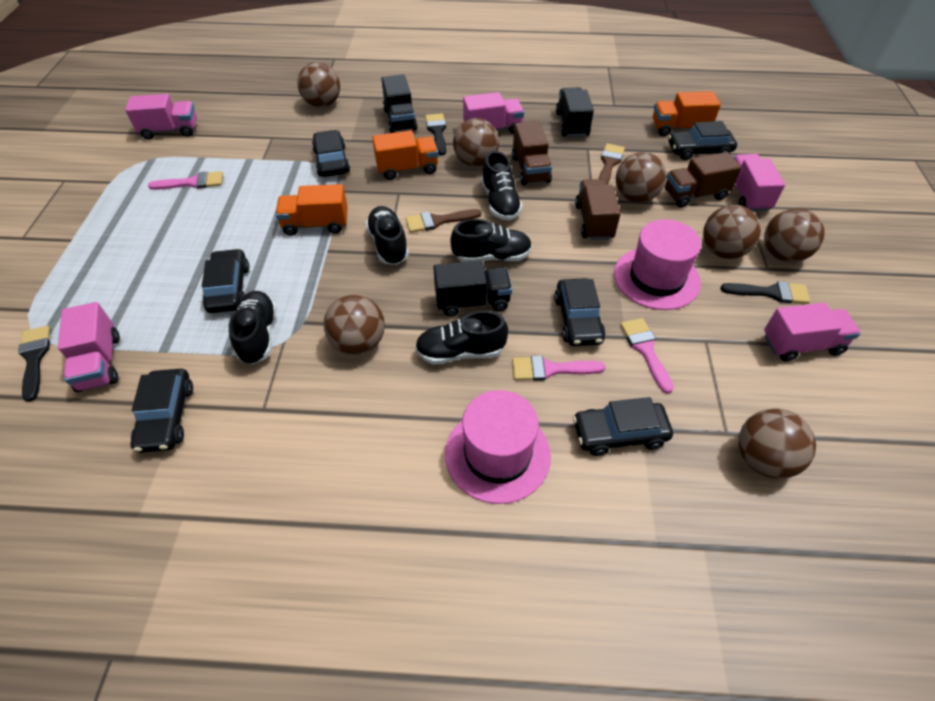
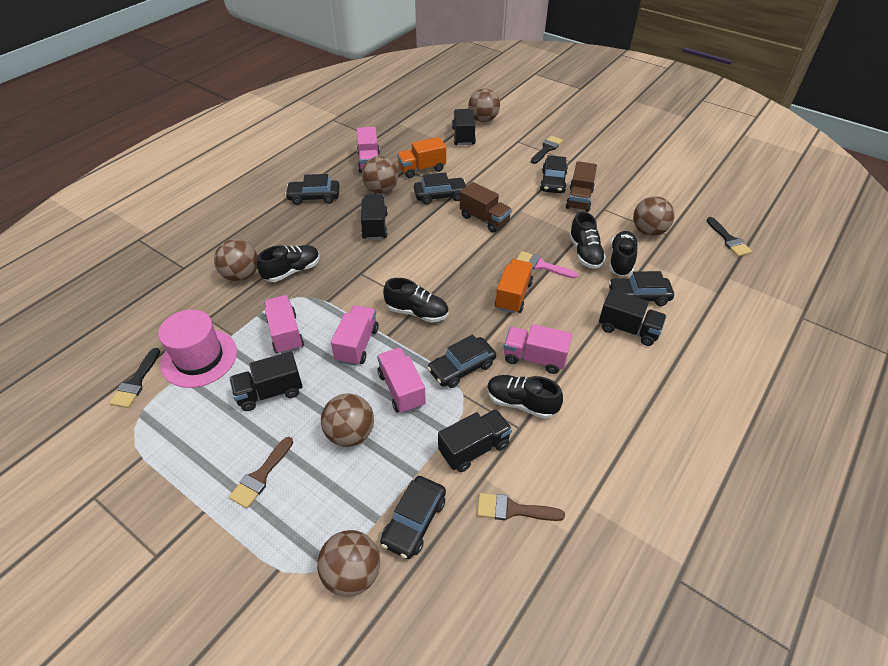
black truck: [381,74,418,133] [434,260,512,317] [556,88,594,137] = 3 -> [230,351,303,411] [361,194,388,240] [438,409,512,472] [452,109,476,145] [599,289,667,346] = 5
brown ball: [297,62,340,107] [324,295,385,355] [453,118,499,167] [616,152,666,203] [703,205,761,259] [739,408,816,479] [764,208,824,262] = 7 -> [214,239,258,281] [317,530,380,597] [321,394,374,447] [362,156,398,194] [468,88,500,122] [633,196,675,236] = 6
brown truck: [512,121,552,185] [575,179,621,240] [665,152,742,208] = 3 -> [460,182,512,233] [566,161,597,212] = 2
orange truck: [275,184,348,236] [372,130,439,180] [653,91,721,136] = 3 -> [397,137,446,178] [495,259,533,314] = 2
pink brush: [148,171,223,190] [512,356,606,381] [620,318,674,394] = 3 -> [516,251,578,279] = 1
pink hat: [445,390,551,504] [614,219,701,310] = 2 -> [158,310,237,388] = 1

